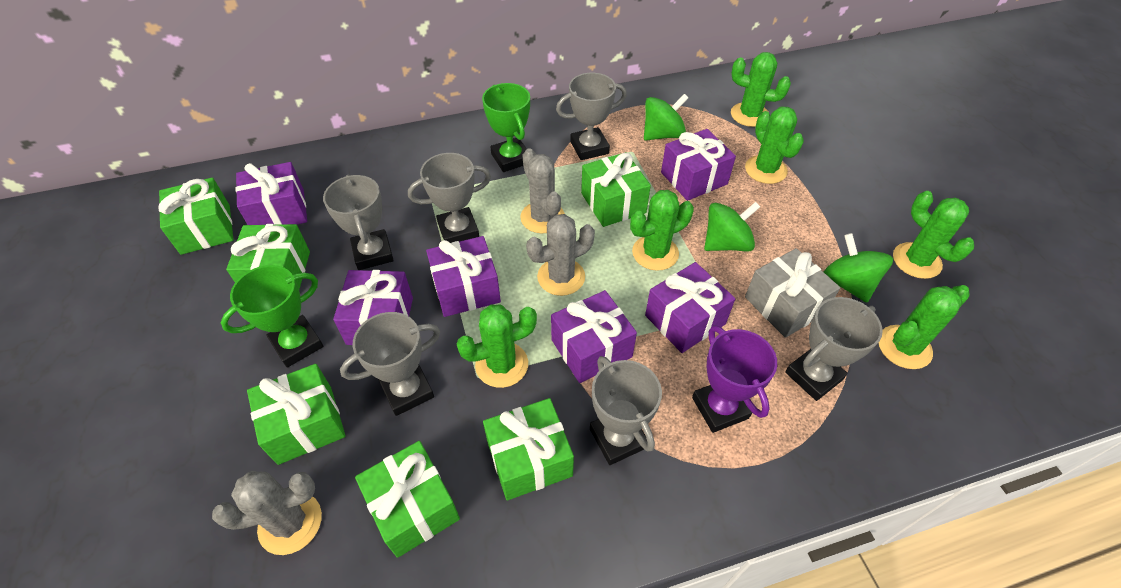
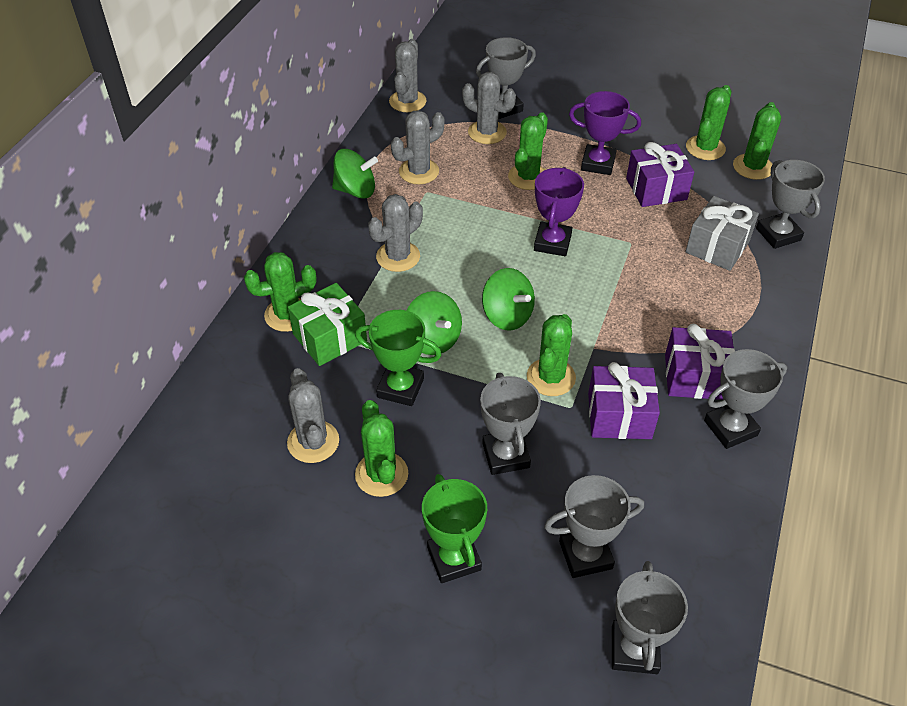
green gift: [159,178,234,255] [226,224,310,289] [247,364,346,465] [355,441,460,558] [483,398,574,500] [581,152,651,227] = 6 -> [288,283,367,366] = 1
grey cactus: [212,471,322,555] [521,148,565,233] [526,214,595,296] = 3 -> [287,368,339,463] [368,194,423,272] [389,39,427,112] [391,110,445,184] [462,72,516,144] = 5
purple gift: [236,162,307,225] [333,270,413,345] [426,236,501,317] [551,290,637,383] [645,262,735,353] [661,129,736,201] = 6 -> [588,362,660,439] [626,142,694,207] [665,324,735,400] = 3
purple trophy: [692,325,777,433] = 1 -> [534,167,584,256] [569,91,641,175] = 2

